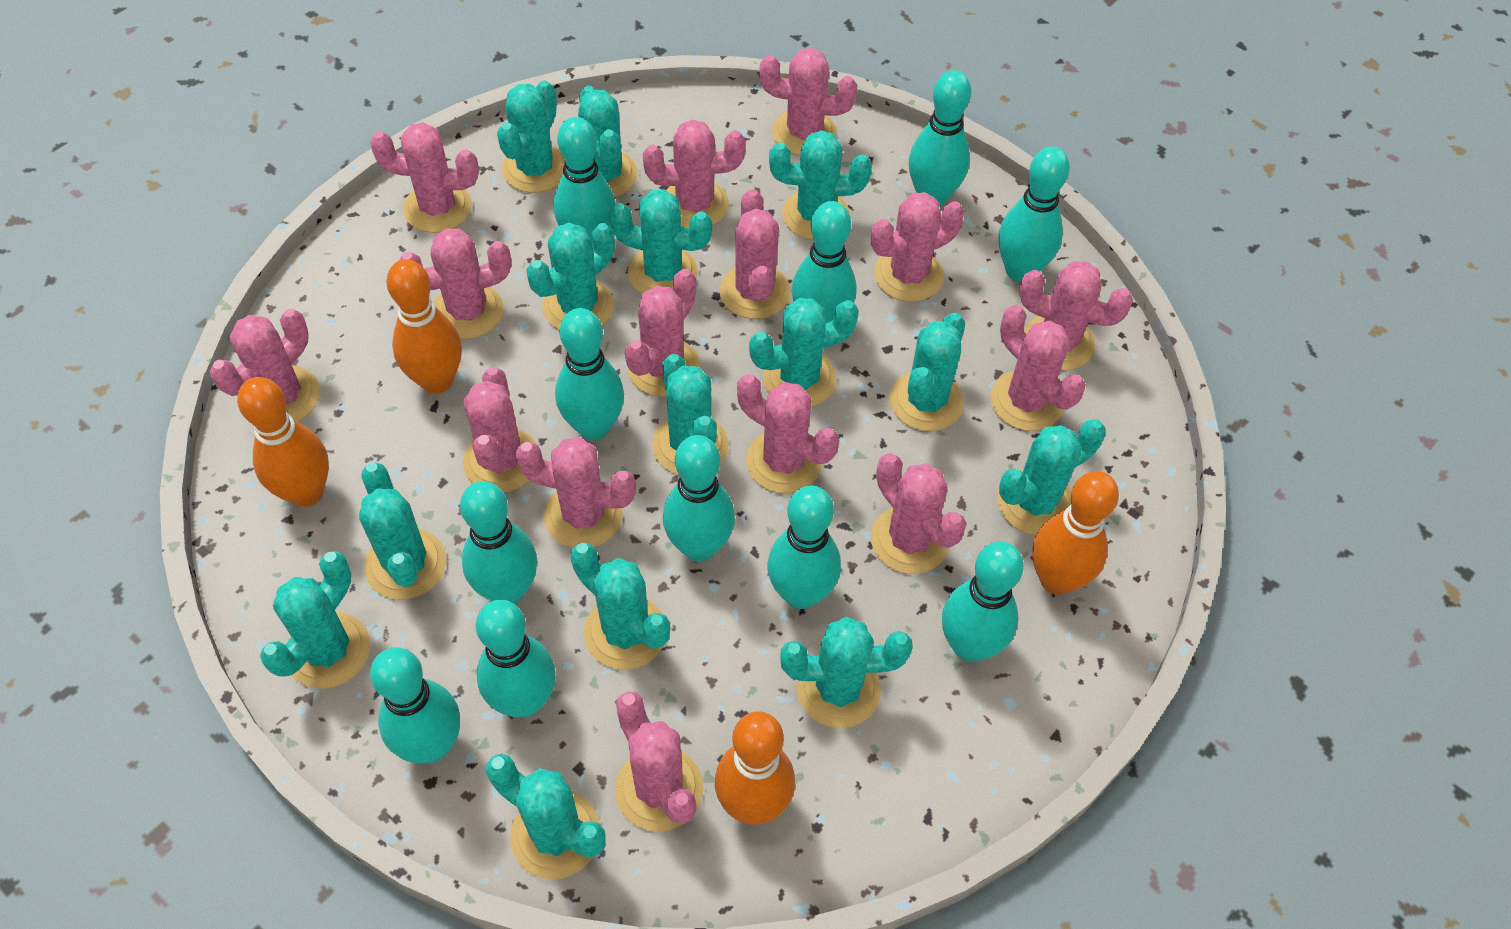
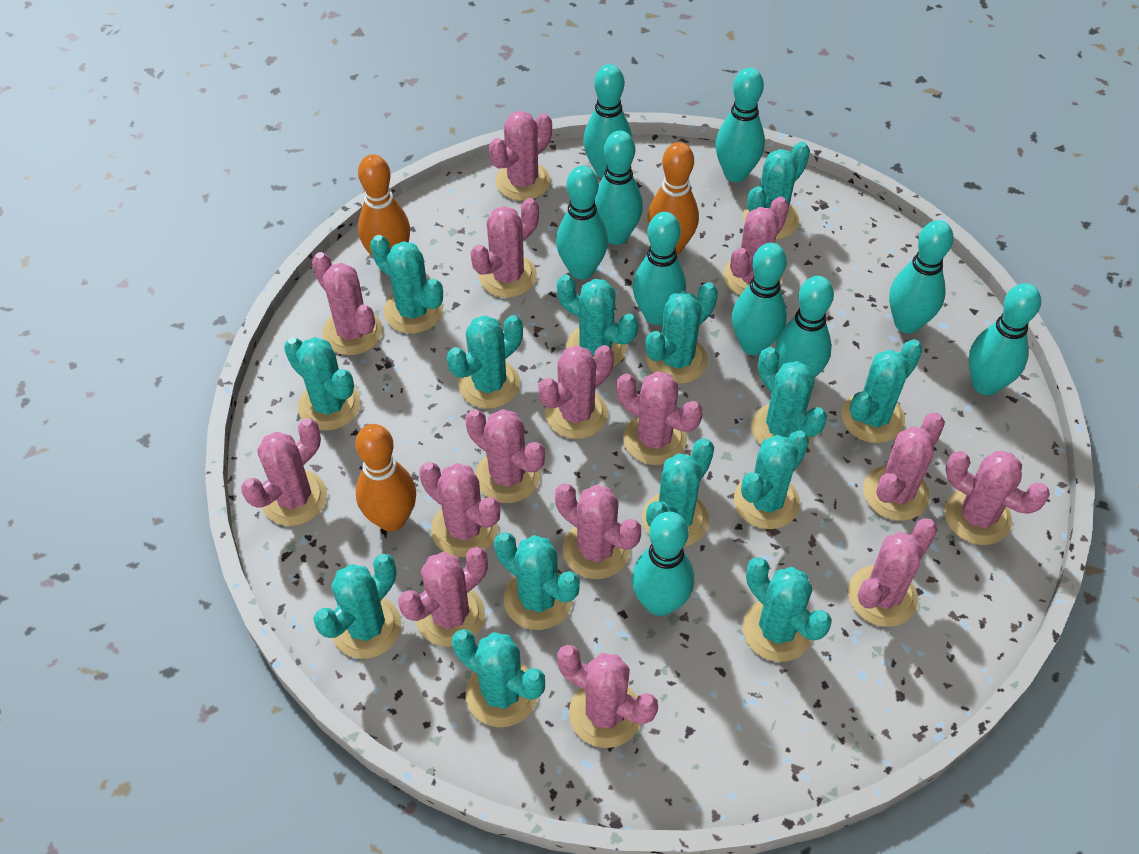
orange bowling pin: [237,377,329,507] [386,259,462,394] [715,711,795,825] [1032,471,1119,595] = 4 -> [355,424,416,532] [358,154,410,257] [647,142,699,255] = 3
turquoise bowling pin: [370,647,460,763] [460,481,537,604] [476,600,556,718] [554,117,616,244] [555,308,624,440] [663,435,735,561] [767,485,841,609] [792,201,856,323] [909,70,971,207] [942,542,1024,662] [999,146,1070,282] = 11 -> [556,166,608,279] [583,64,632,178] [595,131,643,245] [632,512,694,616] [633,212,686,325] [715,68,765,182] [732,243,787,355] [775,276,834,378] [889,220,954,333] [968,283,1041,395] = 10

